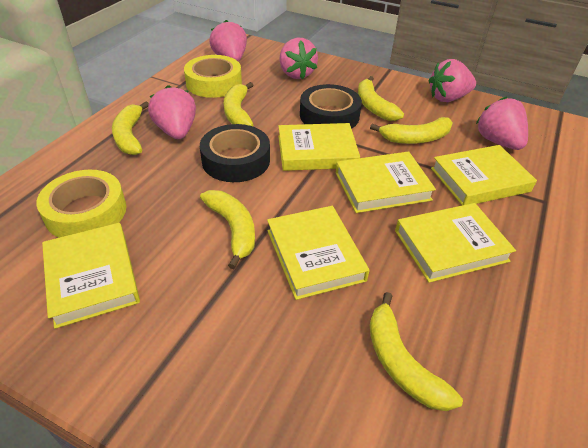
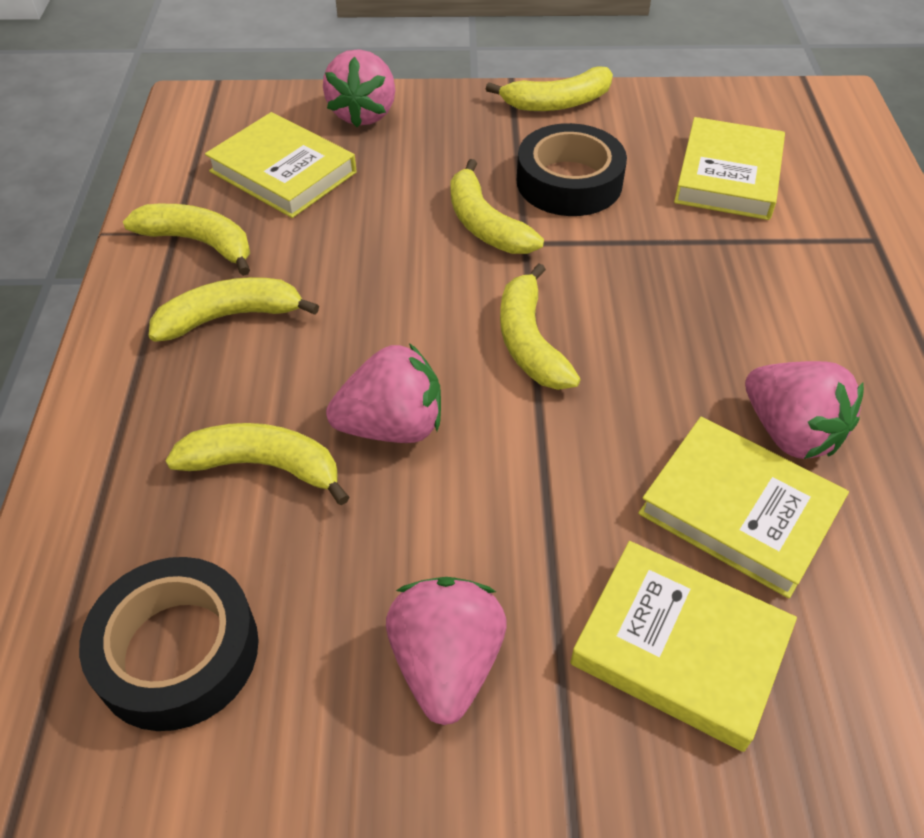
pink strawberry: [148,85,196,139] [209,20,247,62] [279,37,318,79] [429,59,476,102] [476,97,528,150] = 5 -> [323,49,395,127] [326,343,441,443] [386,577,506,725] [745,361,864,459] = 4
yellow book: [42,223,140,329] [267,206,370,300] [278,123,360,171] [336,151,436,213] [395,203,516,283] [431,145,537,205] = 6 -> [205,112,357,218] [570,541,797,752] [638,417,849,599] [674,117,785,220] = 4
yellow tape: [36,170,127,238] [184,55,242,98] = 2 -> none = 0

